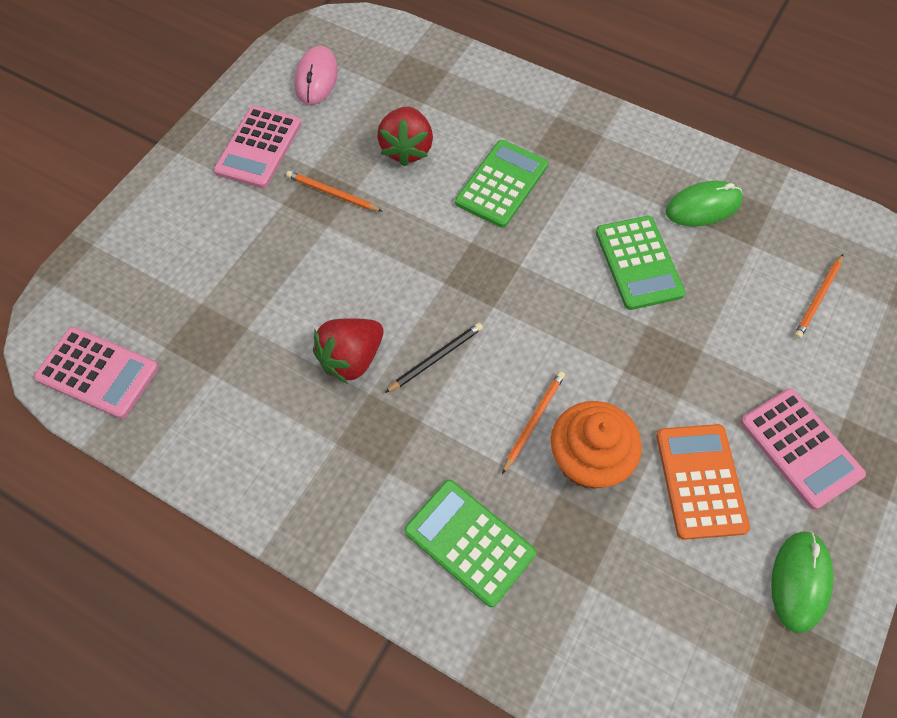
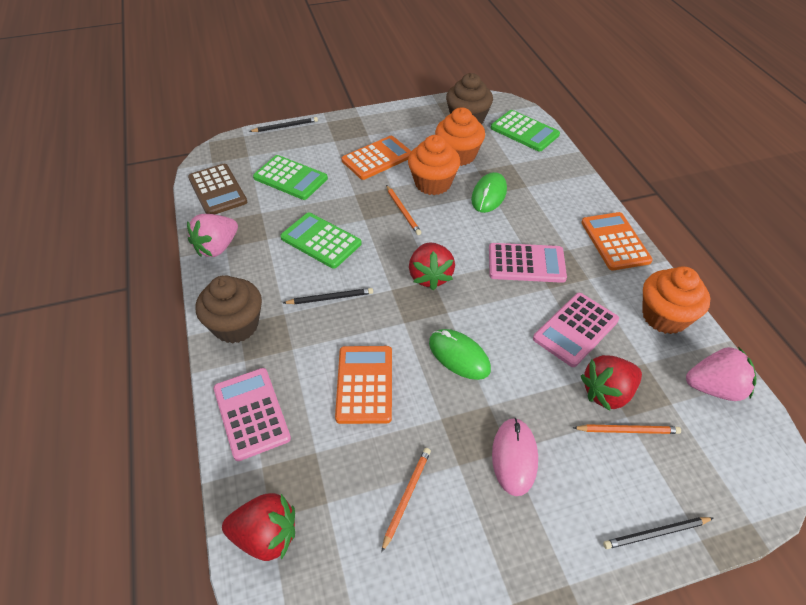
black pencil: [385,323,483,393] = 1 -> [249,117,318,132] [283,288,373,304] [603,517,713,549] = 3
brown calculator: none = 0 -> [188,164,247,214] = 1
brown cupcake: none = 0 -> [196,275,262,344] [446,73,493,124] = 2
orange calculator: [656,424,750,540] = 1 -> [335,346,392,424] [342,136,411,180] [581,212,653,271] = 3
orange cupcake: [551,401,642,489] = 1 -> [408,135,460,195] [435,107,485,166] [642,267,710,334] = 3
pink strawberry: none = 0 -> [187,214,238,257] [686,347,756,401] = 2
red strawberry: [313,318,384,384] [377,107,433,167] = 2 -> [222,493,295,561] [409,242,455,290] [581,355,642,411] = 3

